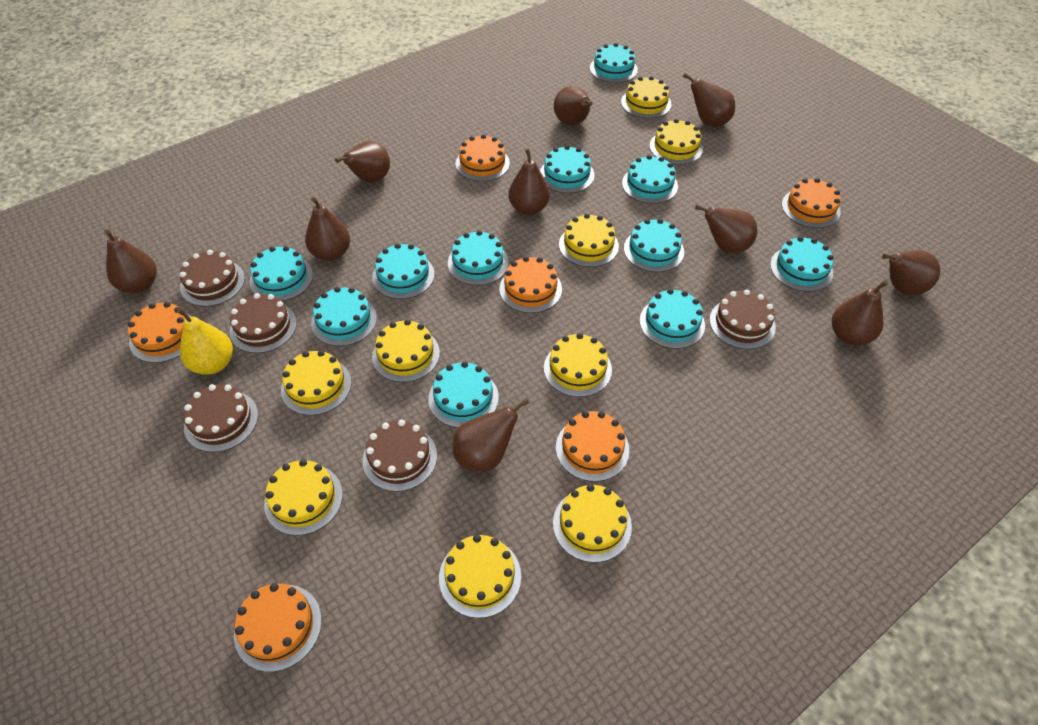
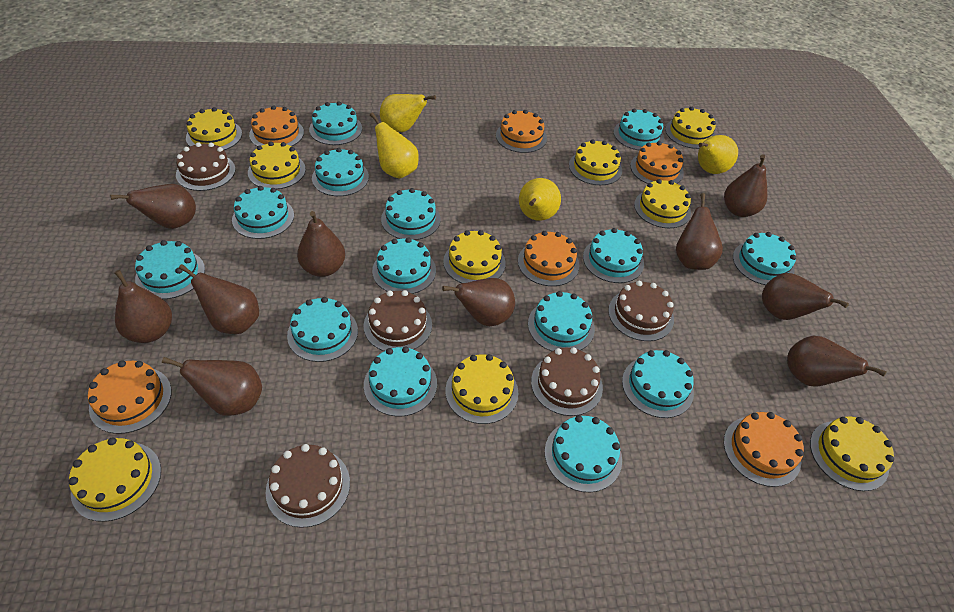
turquoise cake: [249,246,313,301] [311,287,377,346] [372,243,435,299] [428,361,499,428] [448,230,509,286] [540,145,595,193] [590,43,638,83] [622,155,678,204] [624,219,684,272] [640,289,705,349] [770,236,834,292] = 11 -> [135,240,205,299] [232,186,294,239] [287,297,358,362] [309,101,362,145] [312,148,369,196] [364,346,437,417] [372,237,436,294] [381,188,441,240] [528,291,595,351] [545,415,622,492] [583,228,644,283] [614,109,664,150] [622,350,694,418] [733,232,796,285] = 14
yellow pear: [177,308,233,375] = 1 -> [370,112,419,179] [380,94,436,132] [519,178,561,221] [698,135,738,174] = 4

